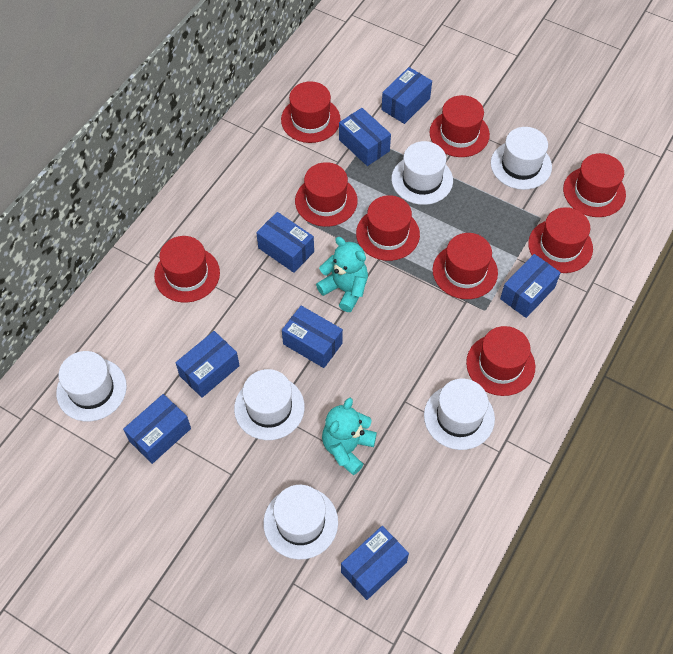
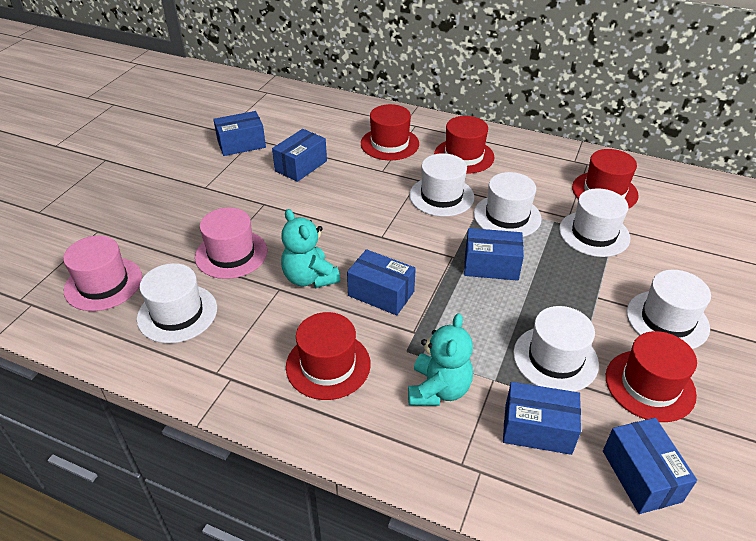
blue box: [123,394,191,464] [175,331,240,398] [256,212,314,273] [282,306,343,368] [339,108,391,166] [341,526,409,600] [381,67,432,124] [500,254,561,318] = 8 -> [213,111,266,156] [272,129,327,182] [347,249,416,315] [464,228,524,281] [503,382,581,455] [603,418,697,514] = 6
pink hat: none = 0 -> [63,236,142,311] [195,207,267,279] = 2
red hat: [154,236,220,303] [281,81,341,143] [295,162,358,227] [356,195,420,261] [430,95,490,157] [433,233,498,299] [466,326,535,396] [528,207,593,273] [563,153,626,217] = 9 -> [286,312,371,400] [361,104,419,160] [434,116,495,174] [572,149,639,209] [606,331,697,422] = 5

